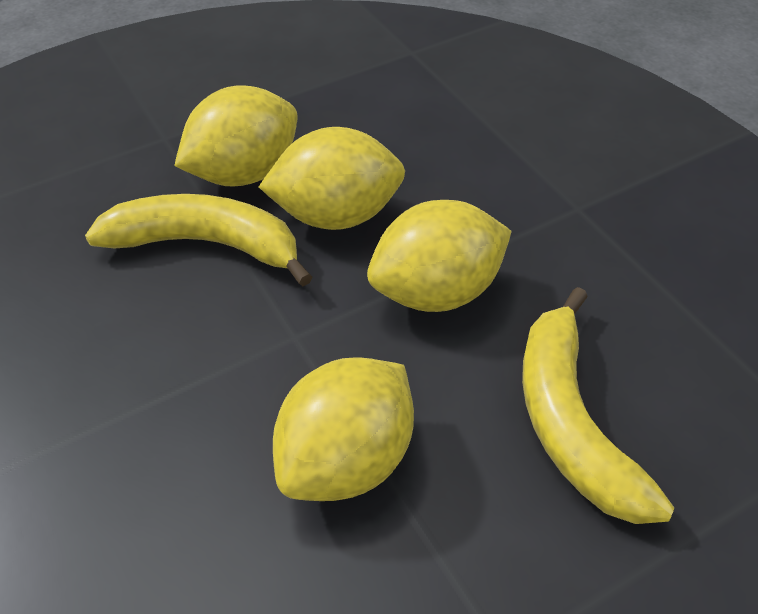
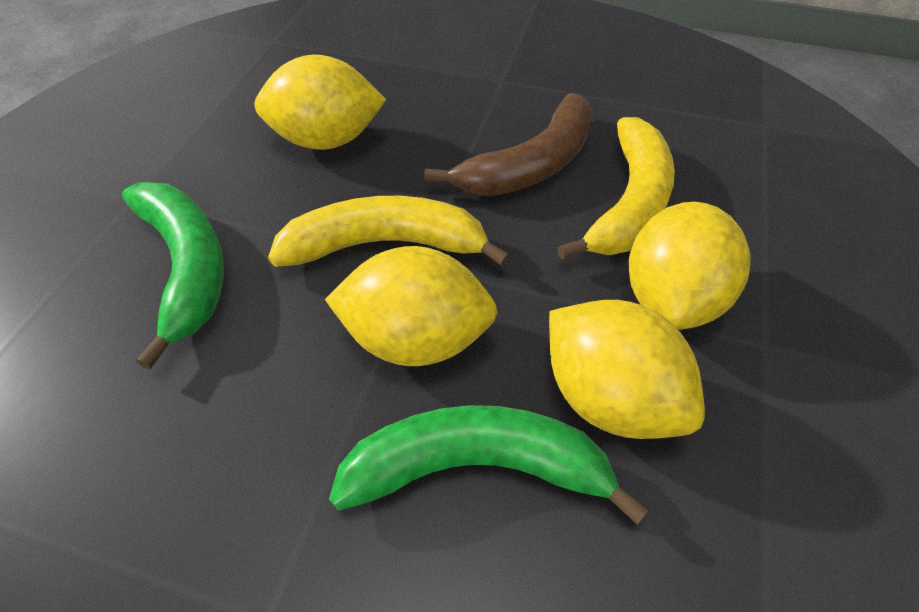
brown banana: none = 0 -> [424,93,593,196] = 1
green banana: none = 0 -> [122,182,224,370] [329,405,649,525] = 2

